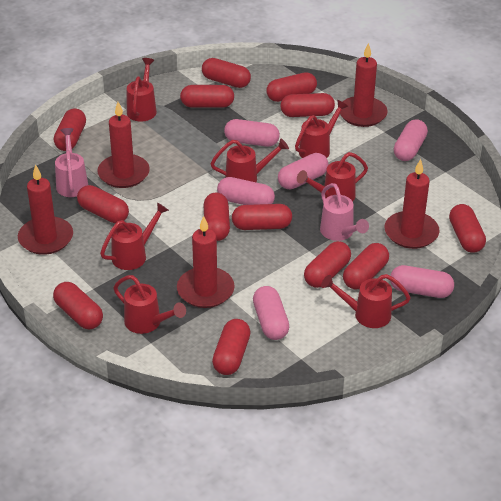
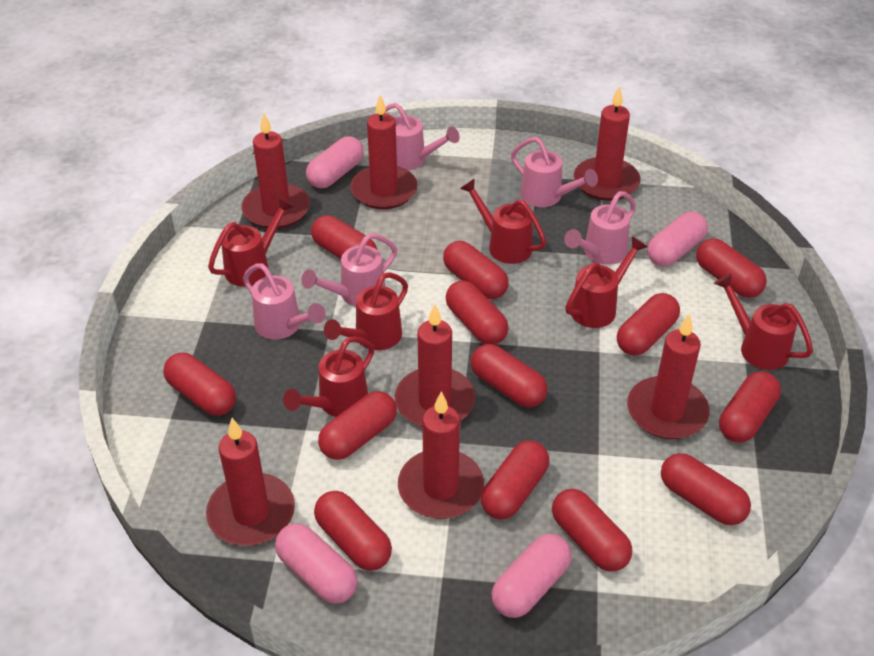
pink capsule: [217,177,275,205] [224,119,280,147] [253,286,289,340] [278,153,329,190] [390,265,454,298] [394,119,428,161] = 6 -> [275,523,358,604] [306,136,364,188] [491,534,572,618] [647,212,708,266] = 4
pink watering can: [55,128,88,197] [320,183,369,241] = 2 -> [243,263,326,339] [301,233,397,307] [385,103,460,170] [511,137,598,207] [564,191,636,265] = 5
red candle: [18,164,73,255] [98,102,150,188] [177,216,235,308] [340,43,388,127] [385,159,440,249] = 5 -> [206,418,295,546] [241,113,310,229] [350,95,418,209] [395,304,476,427] [398,392,484,519] [574,86,641,201] [627,314,710,439] = 7
red watering can: [100,202,169,270] [113,275,186,334] [127,58,157,122] [210,138,289,182] [295,100,348,158] [297,152,368,201] [321,274,410,328] = 7 -> [208,197,294,287] [283,336,374,417] [324,272,408,350] [460,178,546,264] [565,237,647,328] [714,273,813,370] = 6

